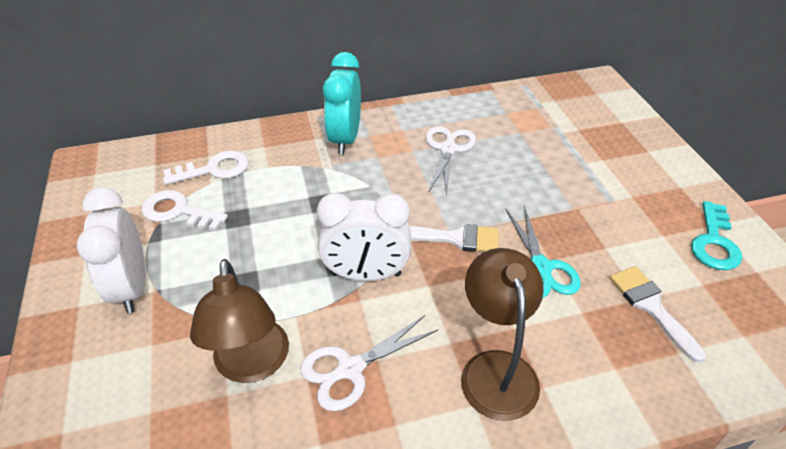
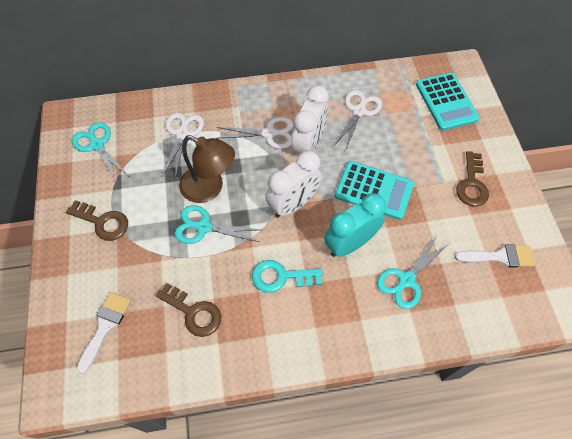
brown key: none = 0 -> [66,200,128,241] [156,283,221,337] [456,151,489,207] = 3
brown lamp: [190,259,289,383] [461,248,544,421] = 2 -> [179,135,235,203] = 1
turquoise calculator: none = 0 -> [335,161,414,220] [416,73,480,131] = 2
turquoise scissors: [506,206,581,298] = 1 -> [72,122,129,182] [175,205,262,244] [377,236,450,309] = 3
white key: [142,190,228,231] [163,150,249,185] = 2 -> none = 0
white scissors: [300,315,438,411] [426,126,476,197] = 2 -> [162,113,204,179] [216,117,294,149] [333,90,382,152] = 3

